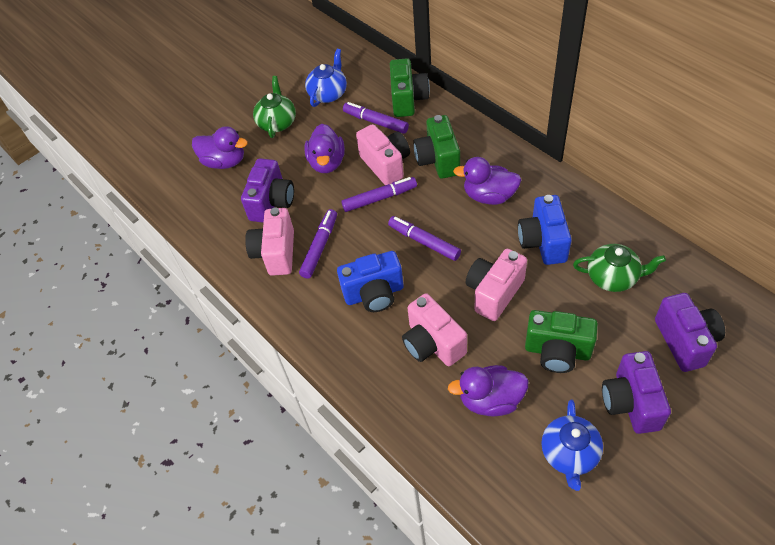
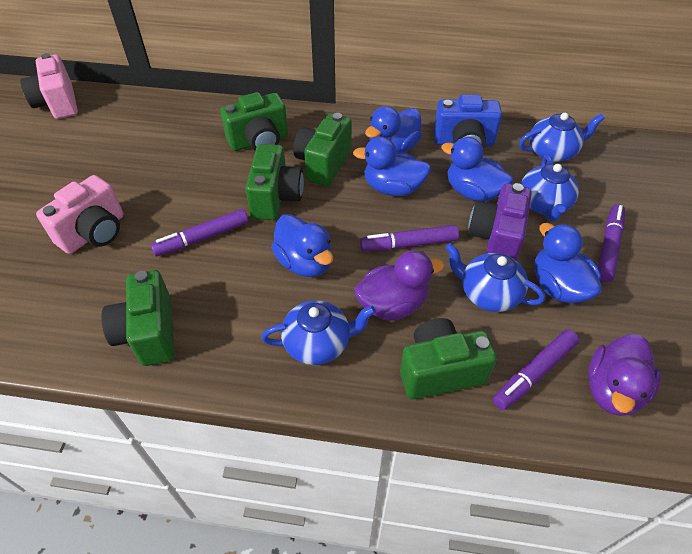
blue camera: [337,251,404,312] [518,195,572,265] = 2 -> [434,95,502,148] = 1
blue duck: none = 0 -> [271,214,333,277] [353,137,431,196] [365,106,422,153] [441,137,513,202] [535,223,602,303] = 5
blue teapot: [305,49,347,107] [541,400,603,491] = 2 -> [261,300,376,365] [445,243,545,312] [519,113,605,162] [521,155,579,221] = 4
green camera: [390,58,430,117] [413,115,460,179] [525,310,598,373] = 3 -> [101,270,175,366] [220,92,288,151] [245,144,304,220] [293,113,352,186] [400,318,497,400] = 5
green teapot: [253,76,296,138] [573,244,666,292] = 2 -> none = 0
pink camera: [245,207,294,276] [356,124,410,185] [402,293,467,366] [466,249,527,321] = 4 -> [20,53,78,119] [36,175,124,254] = 2
purple camera: [241,158,294,223] [602,351,671,434] [655,293,725,372] = 3 -> [468,183,532,260] = 1
purple duck: [192,126,248,169] [304,124,345,173] [448,365,529,417] [453,157,521,205] = 4 -> [354,250,444,321] [588,334,661,416] = 2

